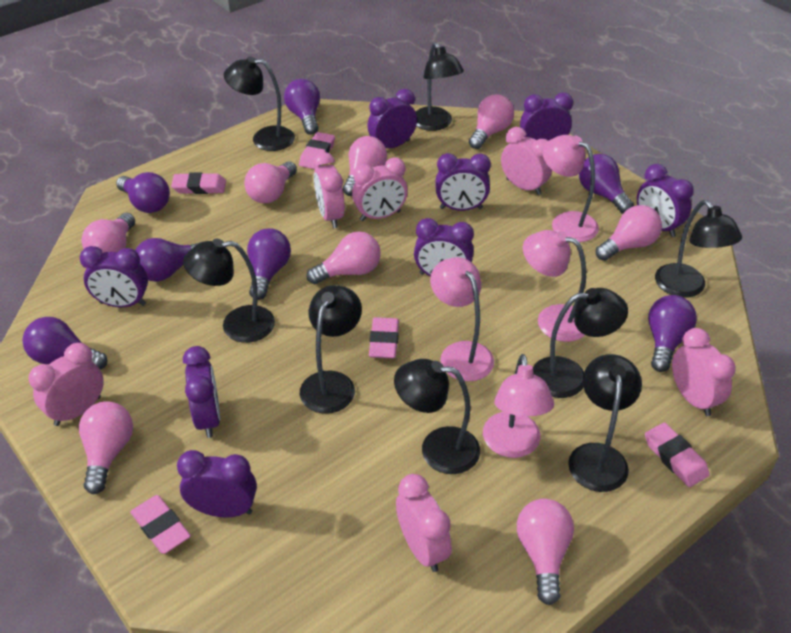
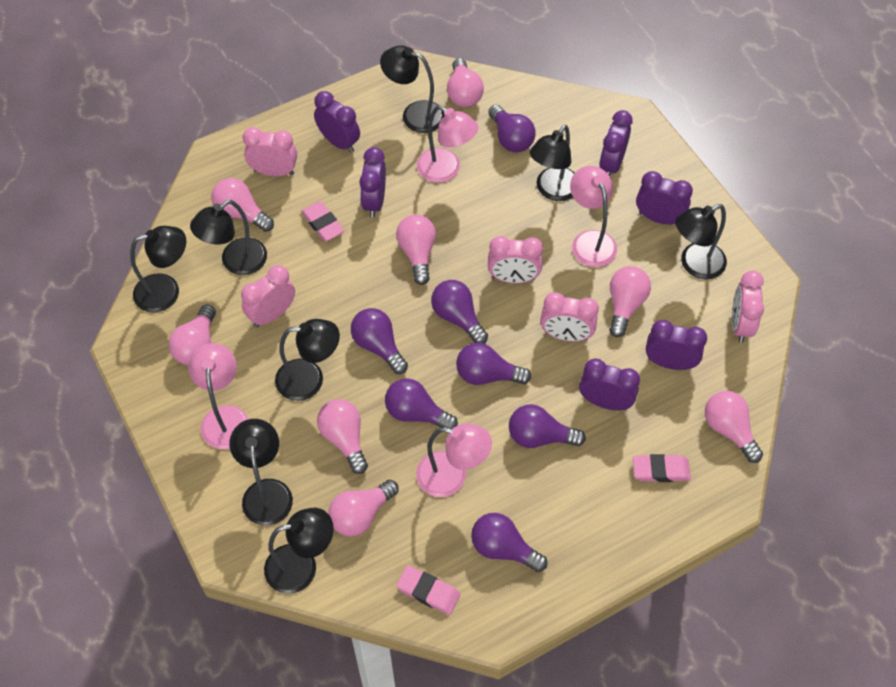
pink clock: [28,343,104,426] [313,152,345,228] [352,157,408,221] [396,474,452,572] [501,127,552,195] [672,328,736,416] = 6 -> [241,265,295,327] [243,127,297,177] [488,236,543,283] [540,292,599,342] [732,270,764,343] = 5
pink eraser: [130,495,191,554] [171,172,226,194] [299,132,335,169] [369,317,399,359] [645,422,710,487] = 5 -> [301,201,344,241] [396,565,461,615] [633,454,691,482] = 3
purple clock: [80,246,148,307] [177,450,257,518] [183,346,220,438] [367,89,417,148] [414,218,474,276] [435,153,491,211] [520,92,573,141] [637,164,694,237] = 8 -> [314,91,360,153] [359,147,386,218] [579,359,640,411] [599,110,633,176] [636,171,693,224] [646,320,707,370] = 6

